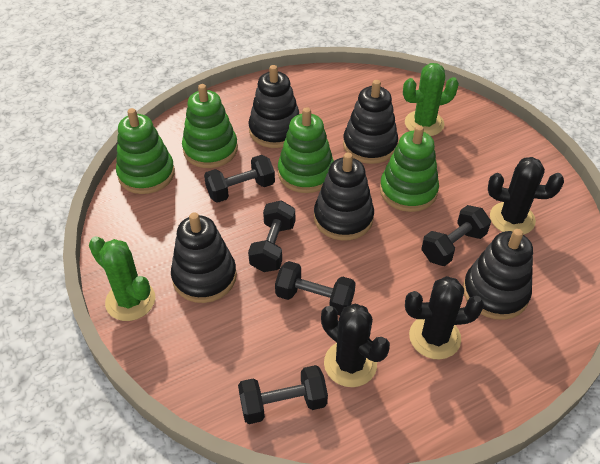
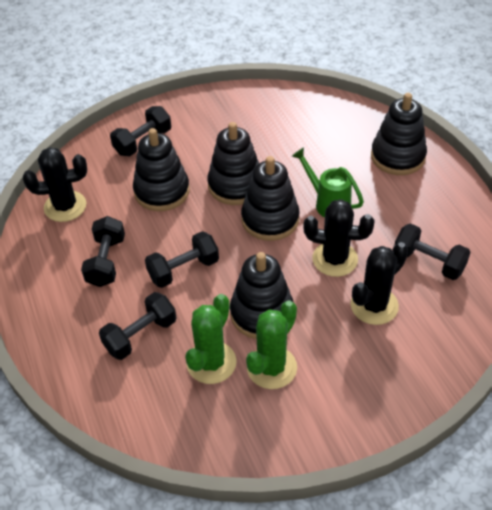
green stacking toy: [116,108,175,194] [182,84,238,168] [278,107,334,193] [380,125,439,212] = 4 -> none = 0
green watering can: none = 0 -> [292,148,364,217] = 1

